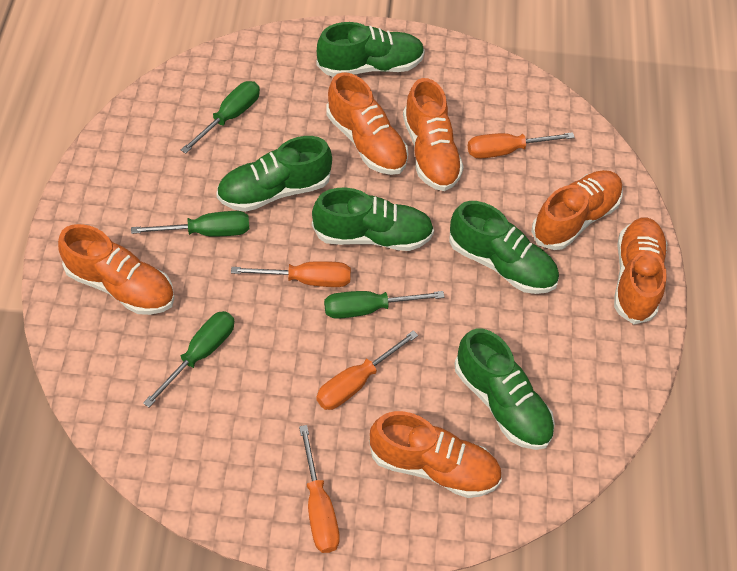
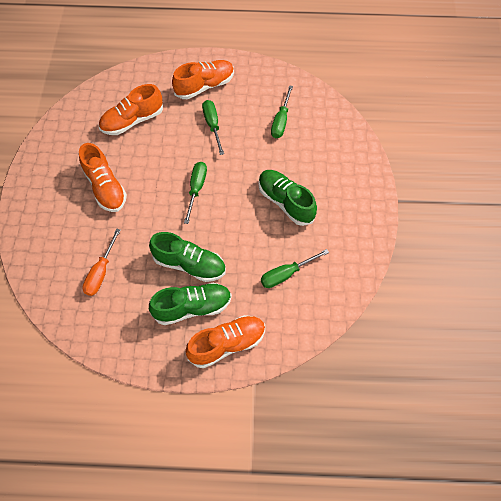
green shoe: [216,136,332,212] [312,187,434,251] [316,22,425,77] [449,201,559,294] [454,328,555,450] = 5 -> [149,232,226,282] [149,283,232,325] [258,170,317,226] = 3
orange screwdriver: [231,261,351,287] [299,425,340,553] [316,330,418,410] [468,132,575,159] = 4 -> [82,229,121,296] = 1
orange shoe: [58,224,175,315] [326,72,409,175] [369,411,502,498] [403,78,464,191] [531,170,623,250] [614,217,667,324] = 6 -> [79,143,127,212] [99,84,163,135] [172,60,234,99] [185,315,265,368] = 4

